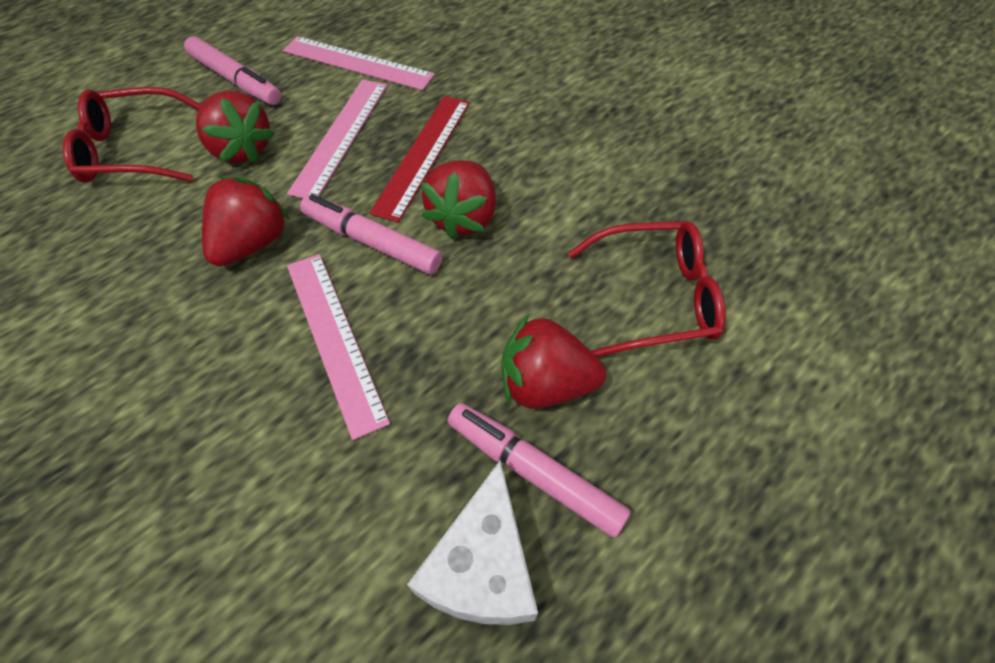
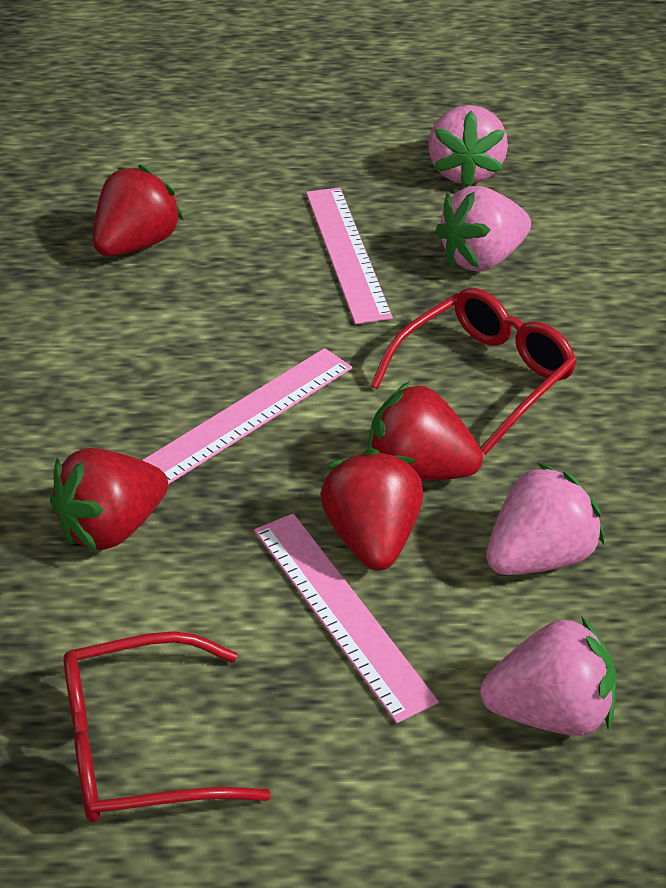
pink marker: [184,36,281,105] [300,194,442,275] [447,403,631,538] = 3 -> none = 0
pink strawberry: none = 0 -> [428,105,508,188] [435,186,531,271] [480,616,616,736] [486,463,604,575] = 4
red ruler: [370,96,470,223] = 1 -> none = 0
white cheese: [407,460,538,625] = 1 -> none = 0

